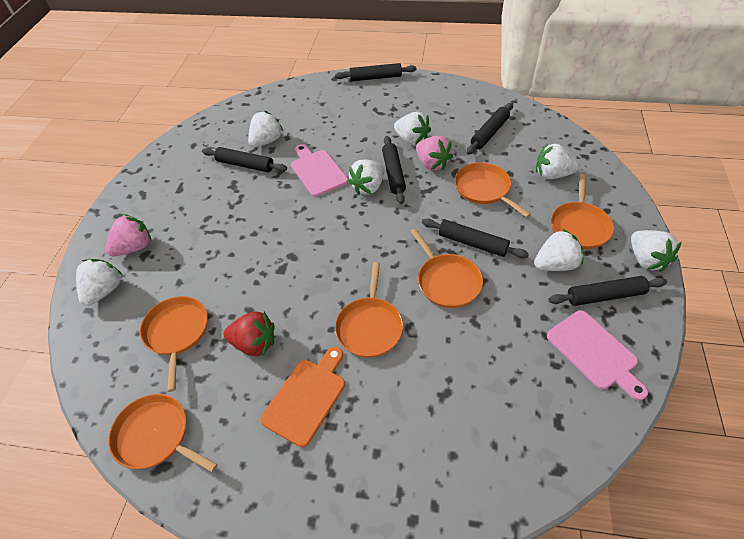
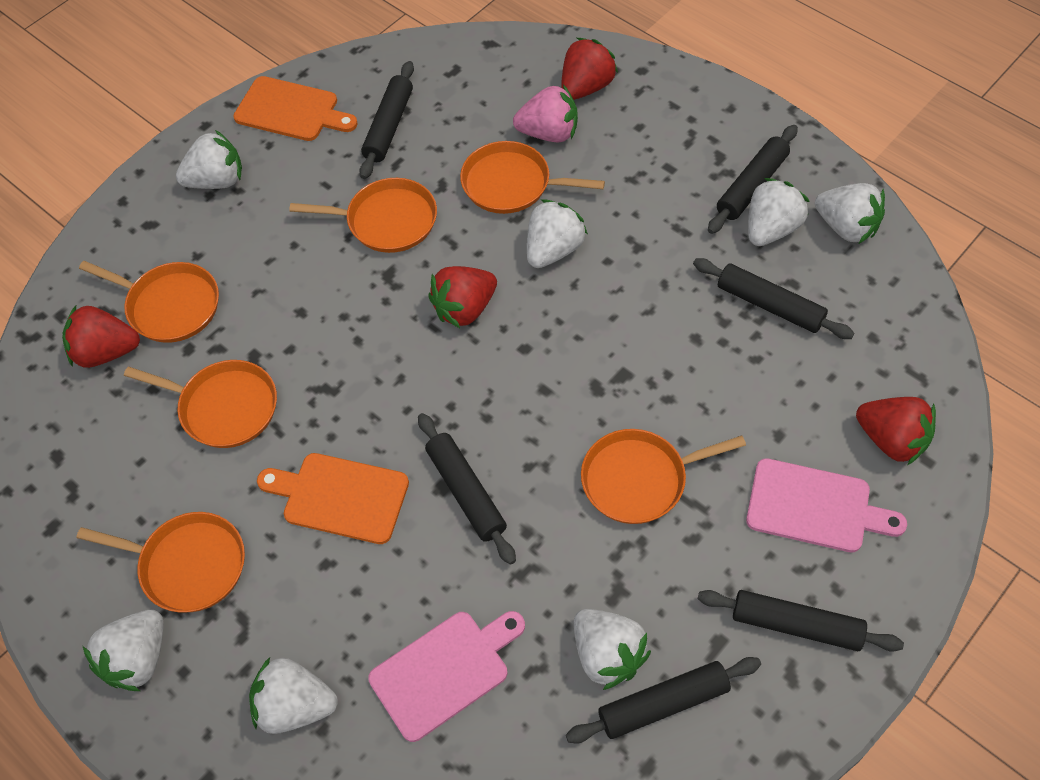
orange cutting board: [260,347,345,447] = 1 -> [233,76,358,141] [257,453,409,544] = 2
pink strawberry: [106,214,151,256] [416,136,453,170] = 2 -> [513,85,578,142] = 1
red strawberry: [224,311,275,356] = 1 -> [62,306,140,368] [428,266,497,328] [561,38,618,100] [856,397,936,465] = 4

